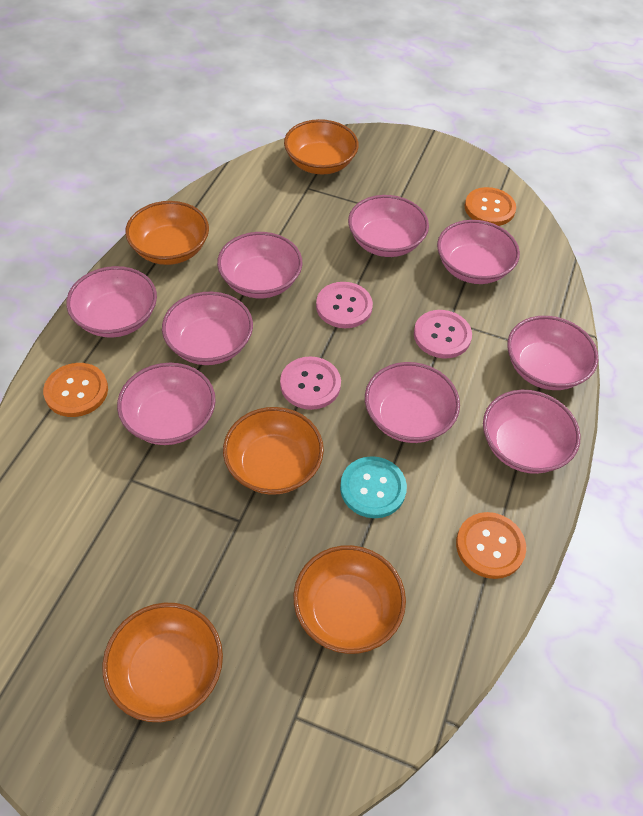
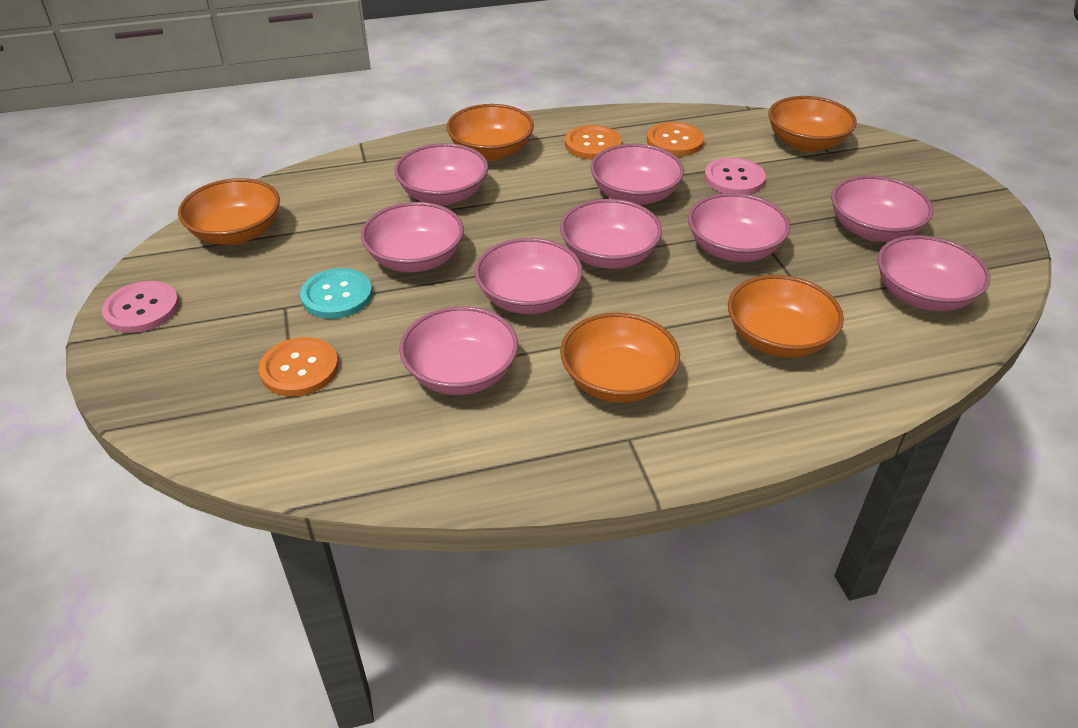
pink button: [280,356,341,410] [316,282,373,328] [414,310,472,358] = 3 -> [102,281,179,333] [704,157,766,195] = 2

